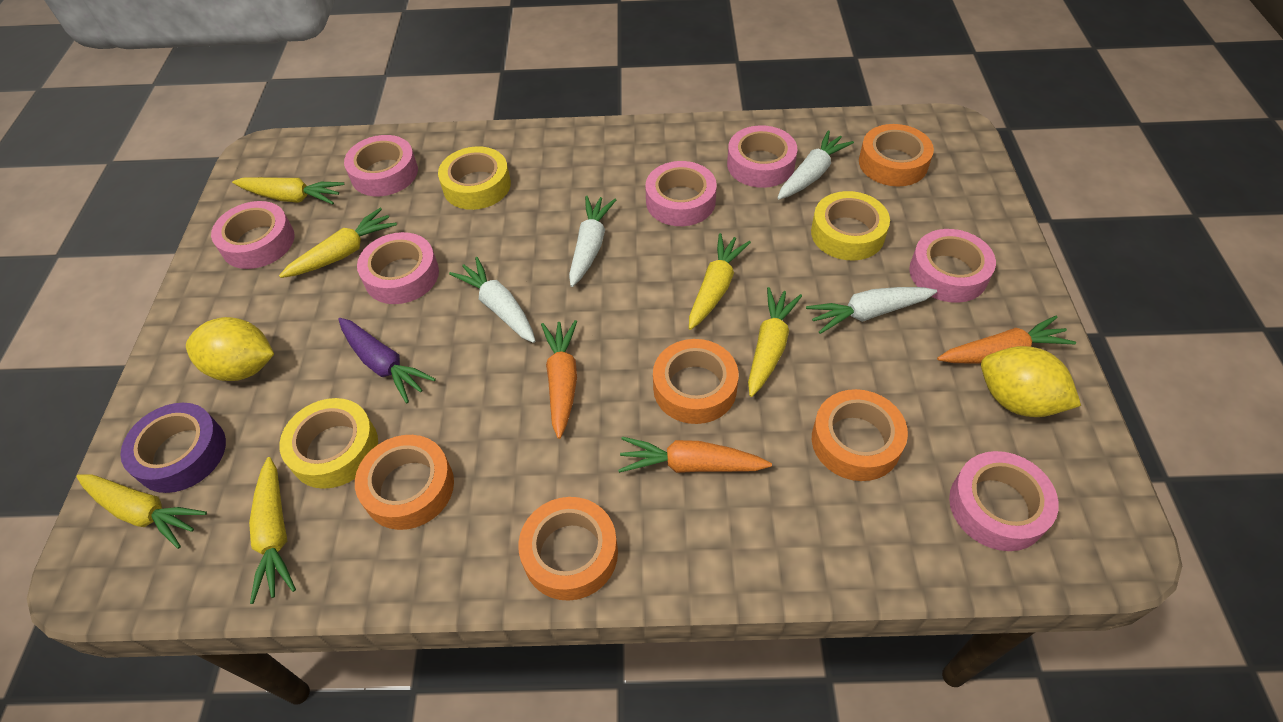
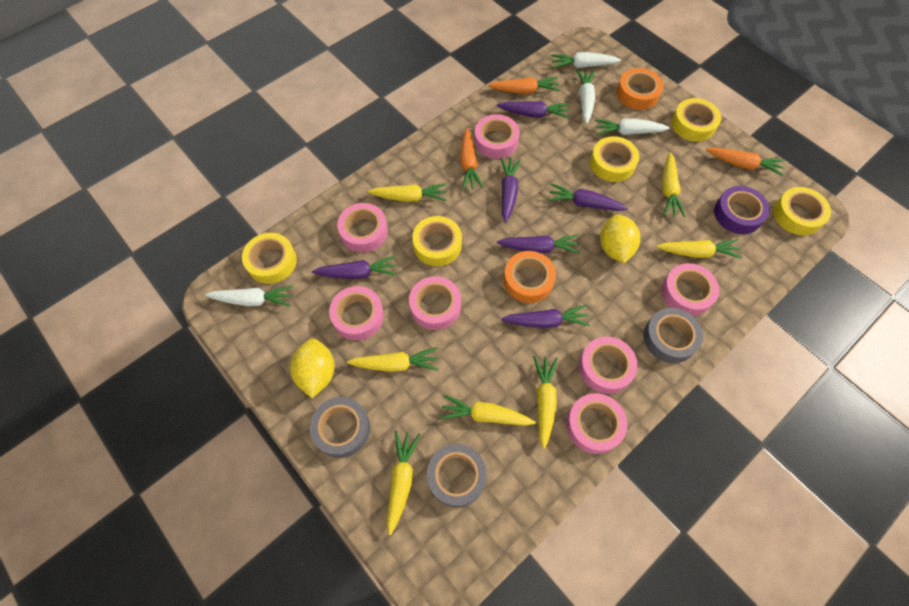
grey tape: none = 0 -> [310,397,370,458] [427,444,487,507] [643,308,703,363] = 3
orange tape: [355,435,454,530] [518,497,618,601] [653,339,739,424] [812,389,908,481] [859,124,934,186] = 5 -> [503,251,556,303] [617,68,663,110] = 2
purple carrot: [338,318,436,403] = 1 -> [312,256,397,279] [497,101,569,119] [497,235,580,254] [500,157,521,223] [501,305,590,328] [548,183,628,211] = 6
yellow carrot: [76,474,207,549] [232,177,344,204] [249,457,296,604] [279,208,397,278] [689,233,751,330] [748,287,802,397] = 6 -> [347,347,438,372] [368,183,446,202] [387,431,421,535] [440,395,536,426] [533,356,558,449] [657,239,742,259] [662,153,686,217] = 7
yellow tape: [279,398,378,489] [438,146,511,210] [811,191,890,261] = 3 -> [242,233,297,284] [412,216,462,266] [590,136,639,182] [671,98,721,142] [773,187,831,235] = 5

